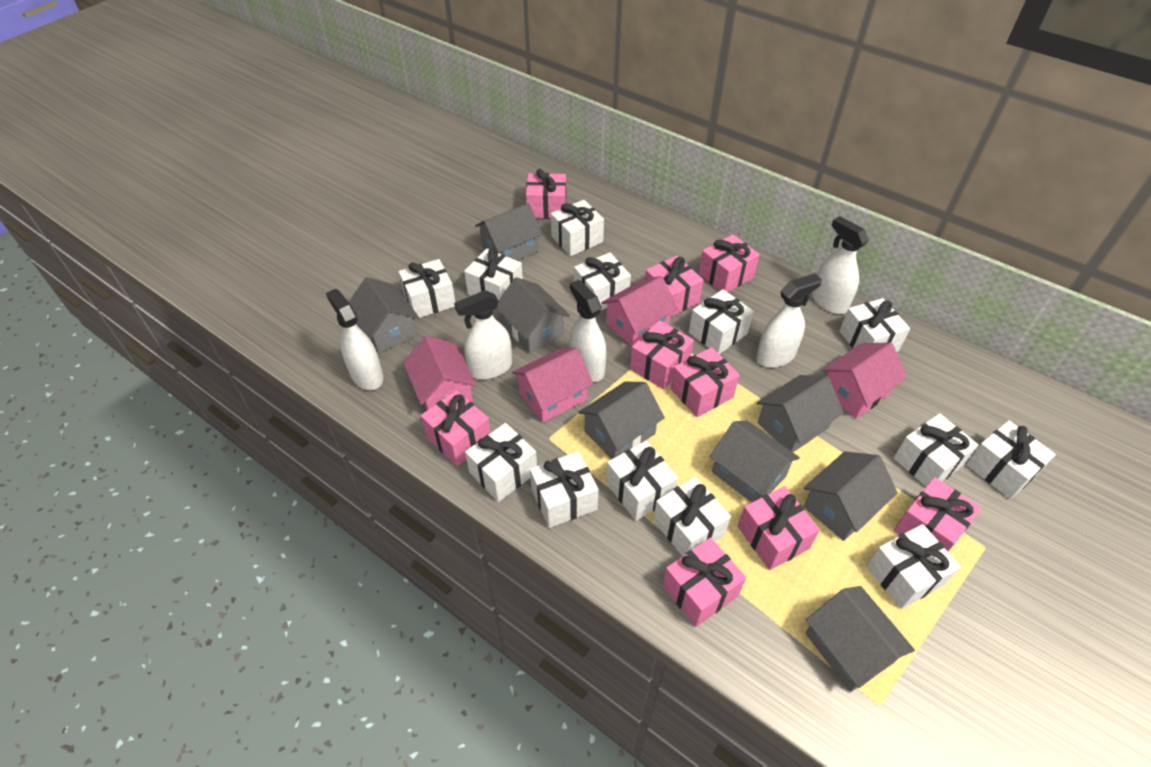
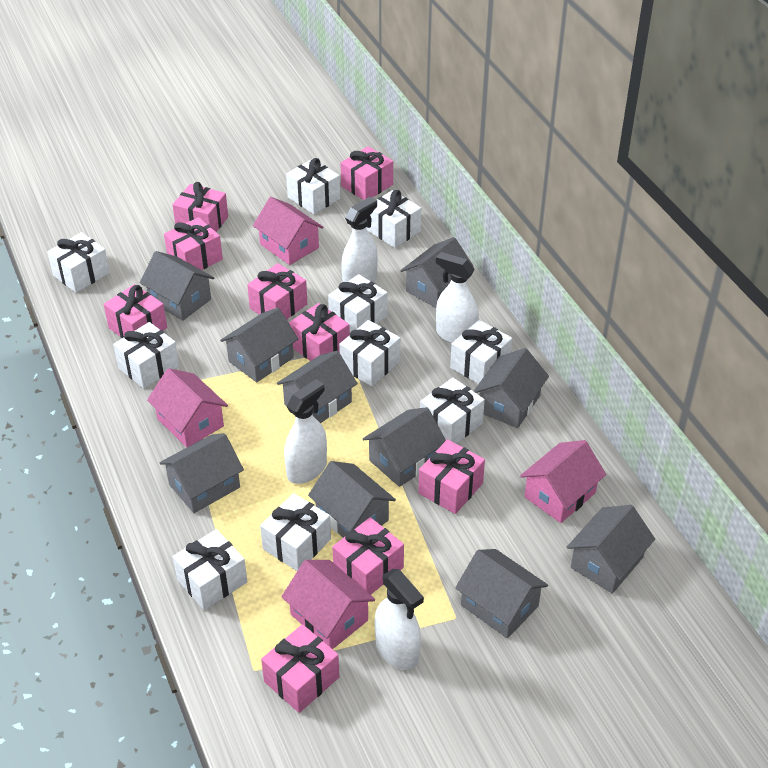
grey house: [349,277,419,353] [475,203,542,261] [497,277,570,353] [578,381,665,459] [709,421,800,502] [757,375,844,452] [803,451,898,541] [806,586,915,692] = 8 -> [140,251,214,321] [159,433,244,513] [220,307,298,382] [277,351,358,423] [308,461,396,538] [363,407,446,487] [401,237,474,308] [455,549,548,638] [474,348,549,428] [567,505,655,594] = 10
white gift: [398,259,455,319] [464,248,523,300] [465,423,537,502] [530,451,599,528] [551,200,604,256] [574,253,631,310] [606,440,678,521] [653,477,731,556] [689,289,754,354] [839,298,910,352] [866,524,961,609] [893,413,978,487] [966,420,1056,499] = 13 -> [47,232,110,293] [113,322,179,389] [173,529,247,610] [260,493,331,571] [286,158,340,214] [328,274,387,333] [339,320,400,386] [367,190,421,248] [420,377,485,444] [450,320,512,384] = 10
white spray bottle: [326,289,383,390] [454,290,512,379] [570,280,606,382] [756,273,822,368] [812,216,869,314] = 5 -> [284,379,327,484] [341,197,378,282] [374,569,424,670] [436,252,479,343] = 4

